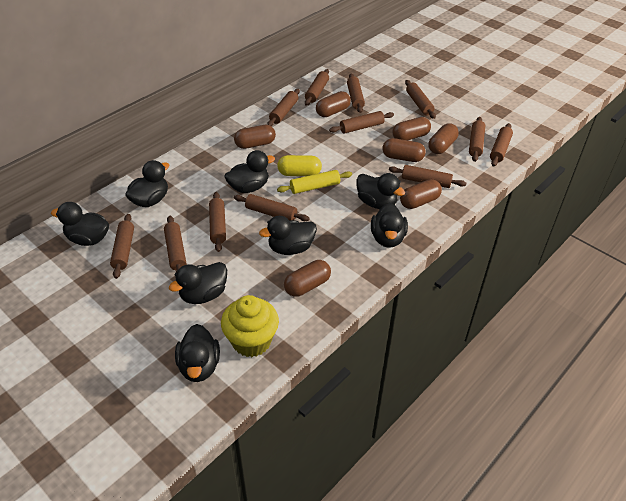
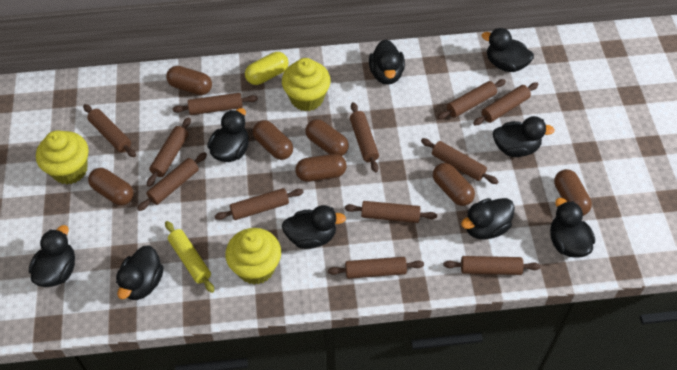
black duck: [51,202,109,246] [125,160,169,207] [169,262,227,304] [175,324,220,382] [224,150,275,193] [259,216,317,255] [357,173,405,209] [371,203,408,248] = 8 -> [29,225,75,287] [116,245,163,300] [207,108,249,162] [282,205,346,249] [369,39,405,84] [461,198,515,240] [482,28,534,72] [493,116,554,157] [550,198,595,258] = 9
yellow cupcake: [221,295,279,357] = 1 -> [36,130,89,185] [225,228,281,285] [282,58,331,111] = 3

